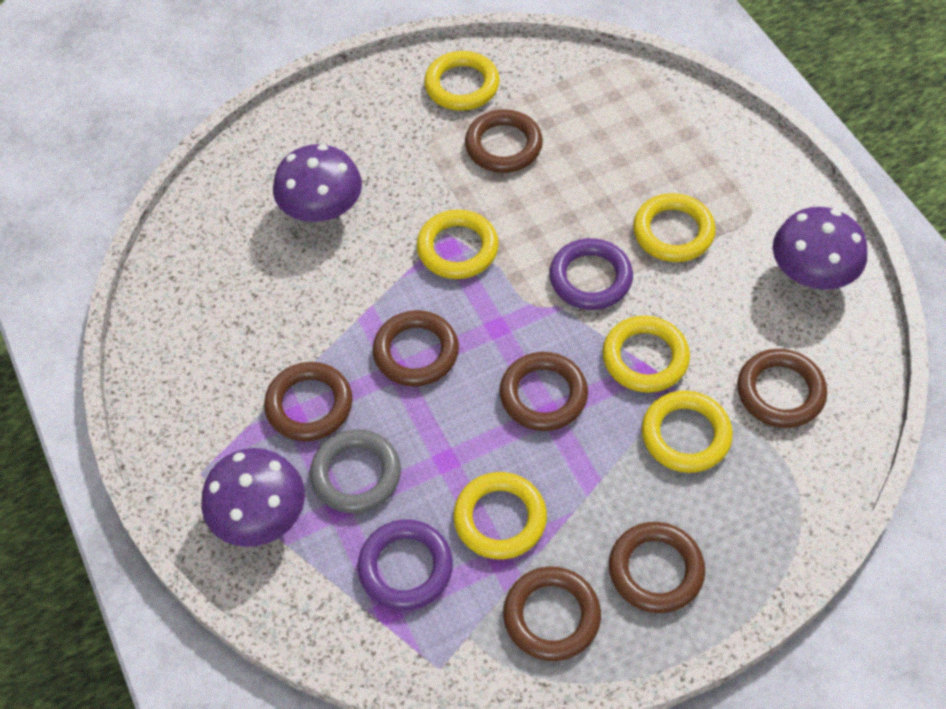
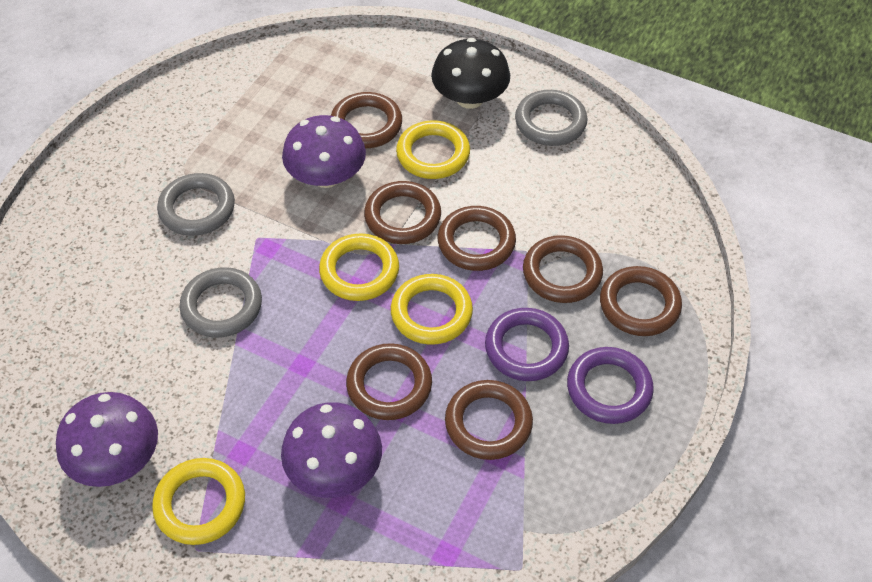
black mushroom: none = 0 -> [431,38,510,109] = 1
grey ring: [310,429,401,513] = 1 -> [157,173,235,236] [179,267,262,338] [515,90,588,146] = 3
yellow ring: [417,210,499,279] [424,51,500,111] [453,472,547,559] [602,316,690,393] [633,193,716,262] [642,391,733,473] = 6 -> [152,458,245,545] [319,233,399,301] [391,274,473,345] [396,120,470,179] = 4

